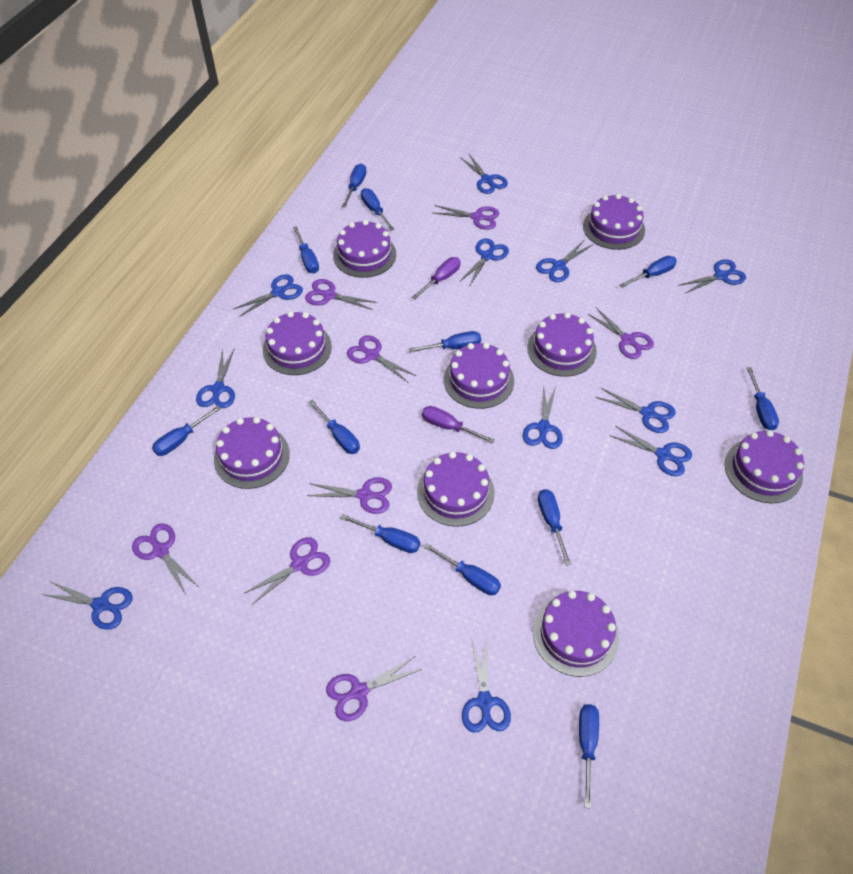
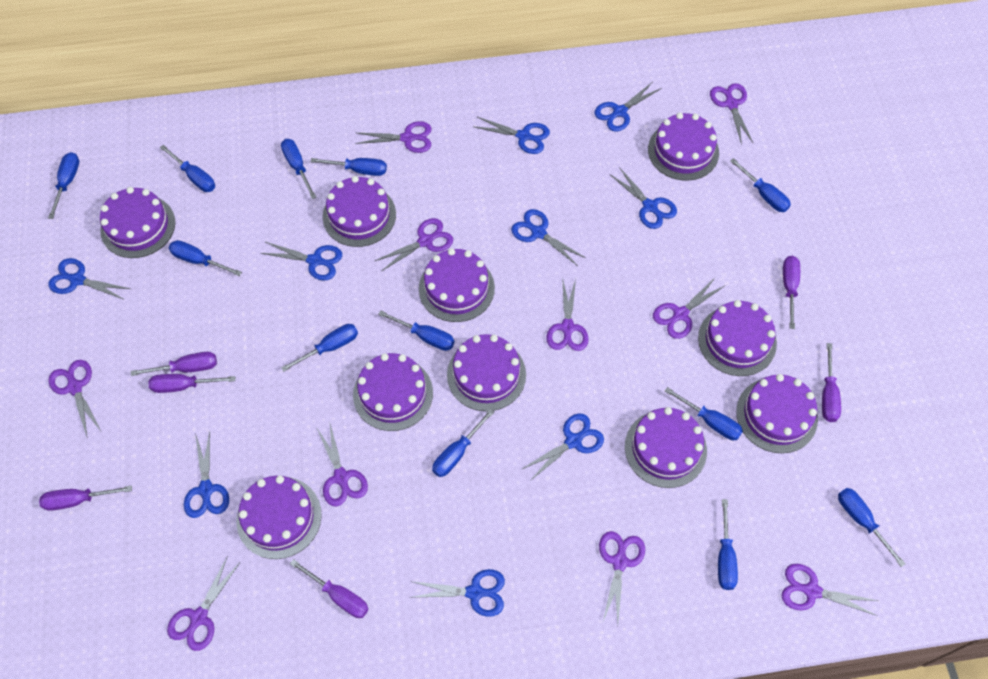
blue scissors: [42,581,133,630] [196,348,235,408] [234,274,303,317] [459,238,509,287] [460,154,508,194] [462,640,511,733] [523,385,563,449] [536,239,593,282] [595,387,676,433] [611,426,692,476] [678,259,746,293] = 11 -> [48,258,130,300] [184,431,229,518] [261,242,342,281] [411,569,505,617] [475,117,550,154] [511,209,586,266] [522,413,604,481] [594,83,662,131] [611,167,677,229] = 9
purple cake: [214,417,290,489] [263,311,332,375] [333,220,396,278] [417,451,495,527] [444,343,514,409] [527,312,597,377] [533,590,619,677] [583,194,645,250] [725,430,804,503] = 9 -> [100,187,175,258] [236,476,322,559] [323,176,396,247] [353,353,433,431] [419,248,495,322] [447,334,526,411] [625,407,707,488] [648,113,719,181] [698,300,777,376] [736,374,818,453] = 10
purple scissors: [132,523,199,594] [245,537,330,604] [305,279,377,310] [307,477,392,514] [326,657,422,721] [347,335,416,383] [434,205,499,230] [587,308,654,359] = 8 -> [48,360,101,436] [167,556,240,651] [317,421,368,506] [355,121,431,153] [375,218,453,271] [546,277,589,351] [599,531,645,622] [653,278,726,339] [710,83,753,145] [781,564,878,616] = 10
purple screwdriver: [412,257,461,299] [422,406,494,444] = 2 -> [39,486,132,511] [131,352,217,376] [148,374,235,393] [290,559,369,618] [783,256,800,329] [822,343,841,422] = 6

